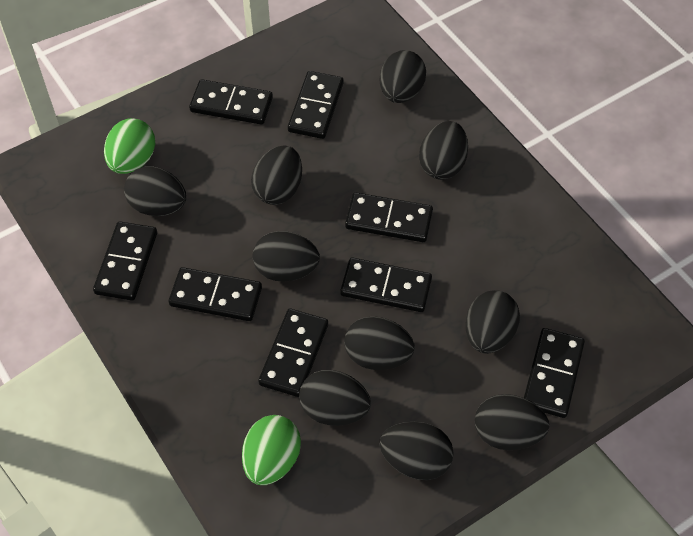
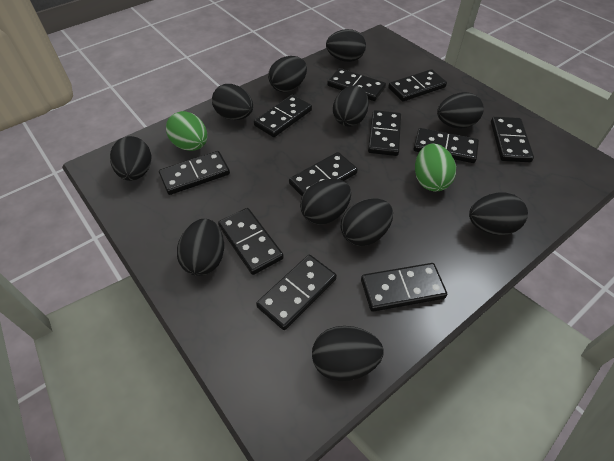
black domino: [93,221,157,301] [169,267,262,321] [189,79,273,125] [258,309,328,397] [288,71,344,139] [340,257,432,312] [345,192,433,242] [524,328,585,418] = 8 -> [159,151,230,195] [218,208,284,275] [254,95,312,137] [256,255,337,330] [289,152,358,196] [327,68,386,101] [361,263,447,312] [368,110,401,156] [388,69,447,102] [413,128,479,163] [491,117,534,162] = 11
black egg: [124,166,186,216] [251,145,302,205] [253,231,320,282] [299,370,371,426] [344,317,415,370] [379,422,454,480] [380,50,426,103] [419,121,468,180] [465,290,520,354] [475,394,550,450] = 10 -> [110,136,151,181] [177,219,224,276] [212,84,253,120] [268,56,307,92] [300,179,351,225] [312,326,384,381] [326,29,366,62] [333,85,369,127] [341,199,393,246] [437,92,484,128] [469,192,528,235] = 11

